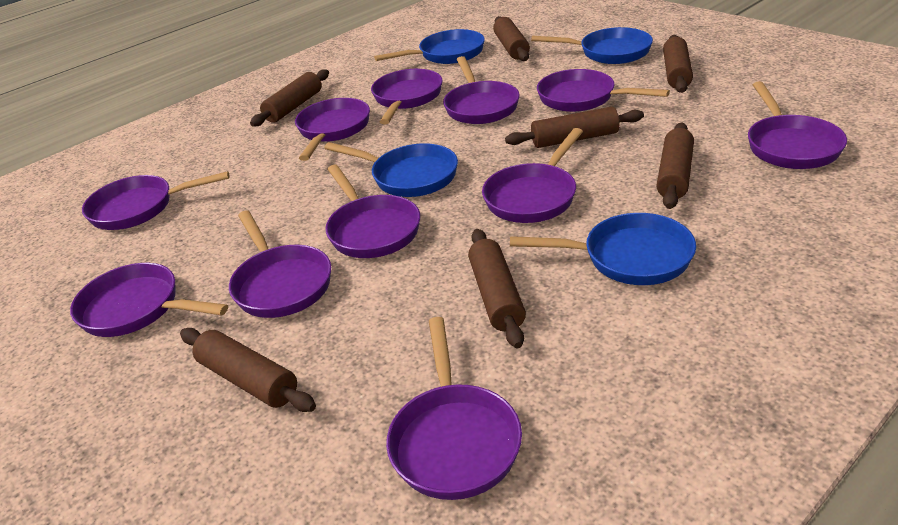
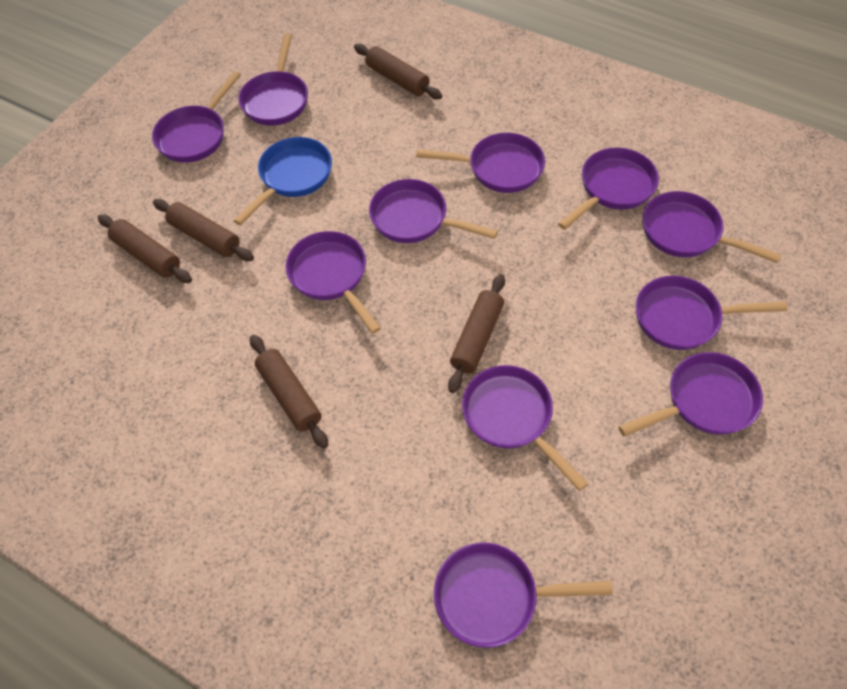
blue pan: [324,142,458,197] [374,29,485,64] [510,213,696,285] [531,27,653,64] = 4 -> [233,137,332,225] = 1
brown rolling pin: [180,328,316,412] [250,69,329,126] [468,229,526,348] [493,16,530,61] [505,107,644,148] [656,123,694,209] [663,35,693,93] = 7 -> [98,215,192,283] [153,199,254,261] [250,335,328,449] [354,44,442,99] [448,274,505,393] = 5

